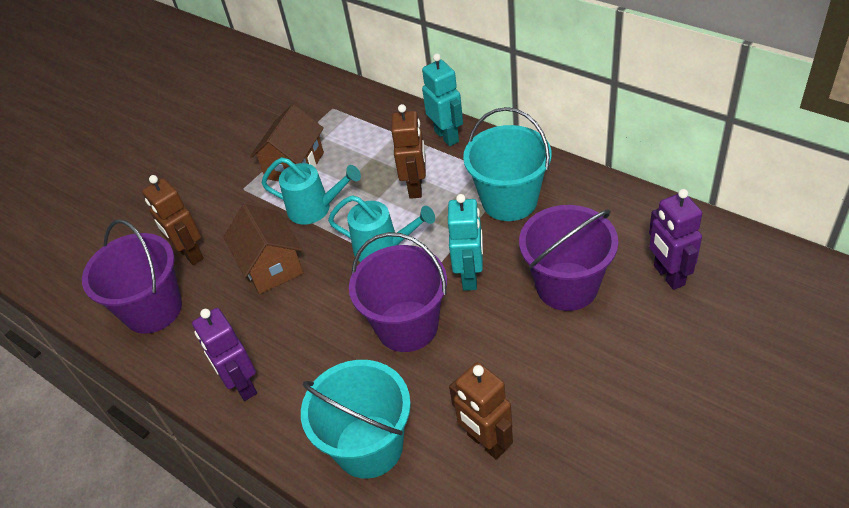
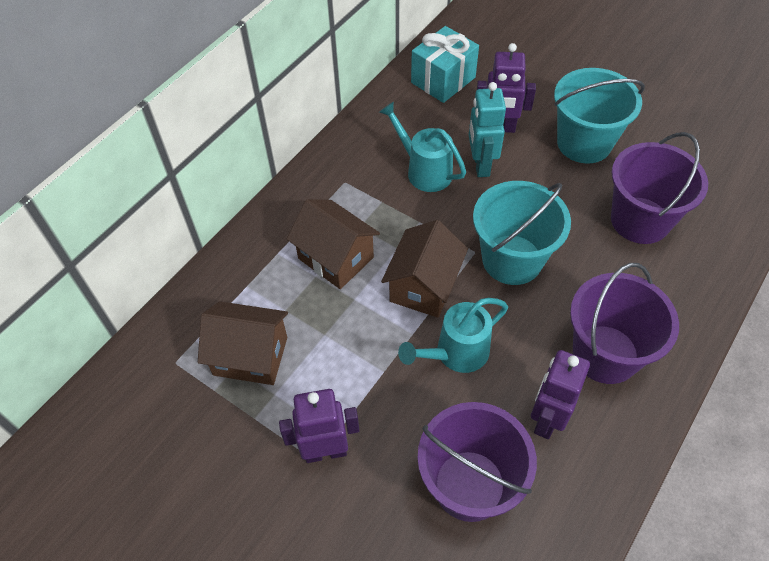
brown house: [223,204,303,294] [250,104,324,181] = 2 -> [198,301,288,385] [287,199,380,289] [381,220,468,318] = 3
brown robot: [142,175,204,265] [391,104,426,199] [449,362,513,459] = 3 -> none = 0
purple robot: [192,308,257,401] [649,189,702,290] = 2 -> [279,389,359,463] [477,43,536,133] [531,350,590,439] = 3
turquoise gift: none = 0 -> [411,26,479,103] = 1
turquoise robot: [422,53,463,146] [448,194,483,291] = 2 -> [469,82,506,177] = 1

